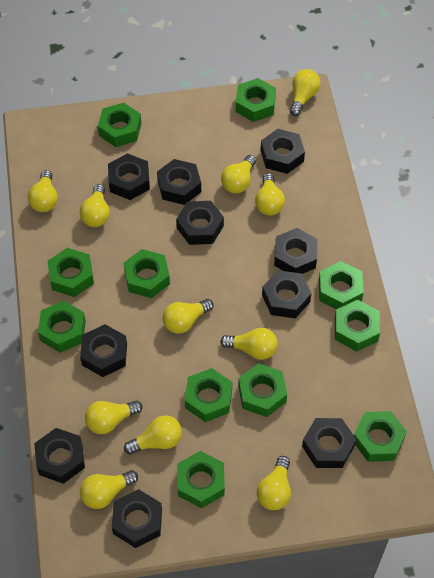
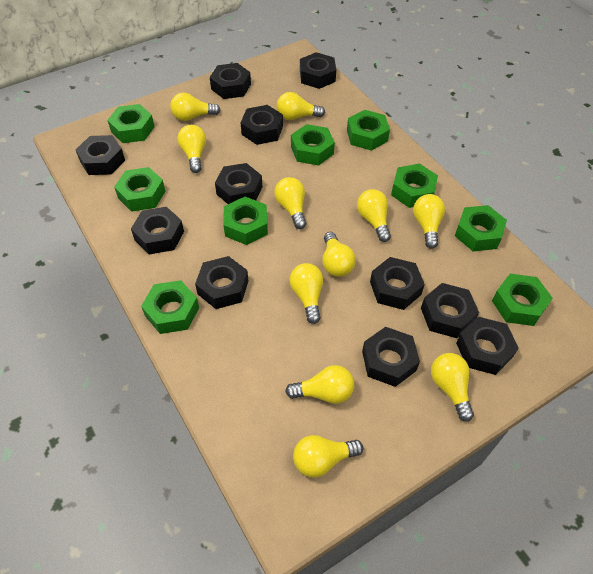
black nut: [34,428,85,484] [80,324,127,377] [108,153,150,200] [112,489,162,548] [157,159,201,205] [176,201,224,245] [261,129,305,174] [262,270,312,318] [274,228,318,274] [302,418,356,468] = 10 -> [76,135,125,175] [131,207,184,254] [195,256,249,309] [210,63,251,99] [215,163,262,204] [241,105,283,145] [300,52,336,89] [362,327,420,387] [370,257,425,310] [421,283,479,338] [456,317,519,375] = 11
green nut: [38,301,86,353] [48,248,94,297] [98,103,141,147] [123,249,170,298] [177,451,225,508] [185,368,232,422] [236,78,276,122] [238,363,287,417] [319,261,364,309] [335,300,380,352] [354,411,407,462] = 11 -> [108,104,155,143] [114,167,165,212] [141,280,199,334] [223,197,268,245] [291,124,335,165] [347,110,390,151] [391,164,438,208] [455,205,507,251] [492,274,552,326] = 9

